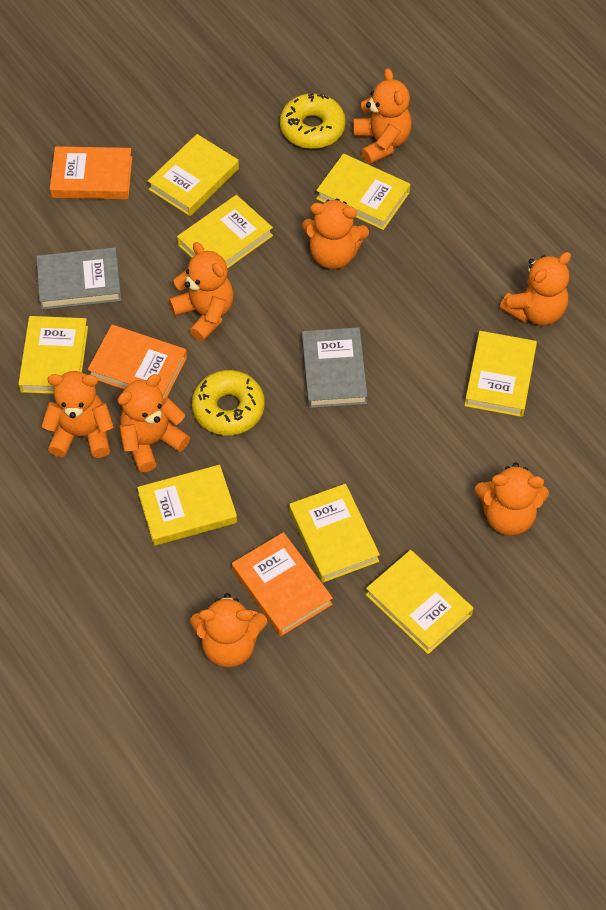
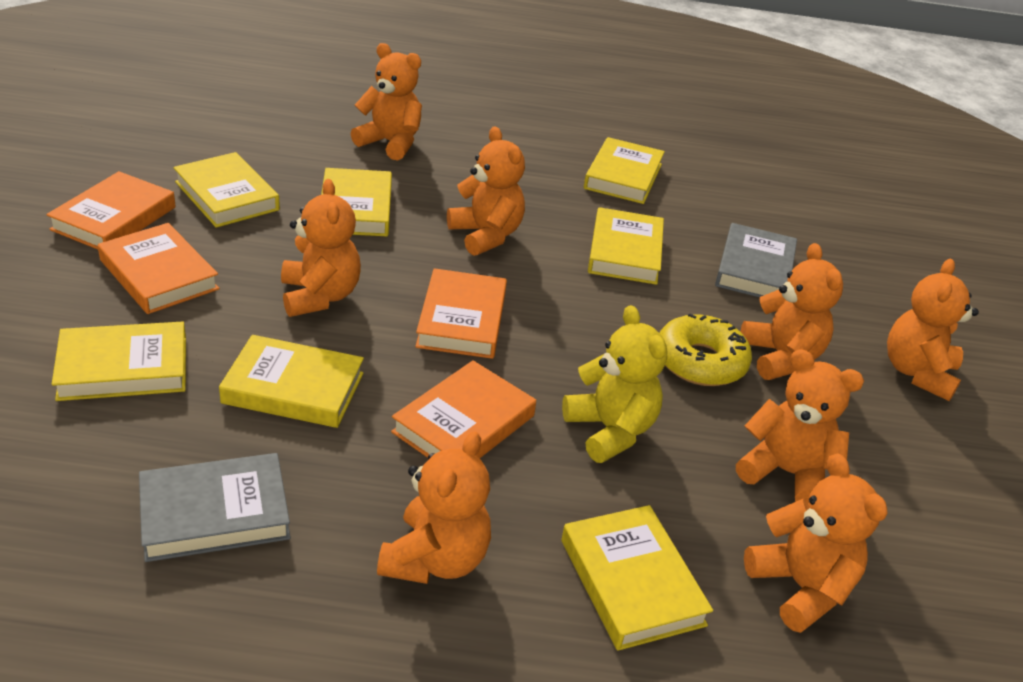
orange book: [50,146,132,199] [87,325,187,399] [232,532,333,636] = 3 -> [46,171,176,249] [98,223,219,314] [391,360,536,459] [415,268,507,359] = 4
yellow book: [18,316,88,394] [137,465,237,546] [148,134,239,216] [177,195,273,269] [289,484,380,583] [316,154,410,230] [366,550,473,654] [464,331,537,417] = 8 -> [52,322,186,401] [173,152,280,228] [219,335,364,428] [321,168,392,236] [561,505,713,651] [584,137,665,204] [588,207,664,285] = 7
yellow donut: [192,370,264,435] [280,93,346,149] = 2 -> [659,313,752,386] = 1
yellow teddy bear: none = 0 -> [562,305,667,463] = 1

